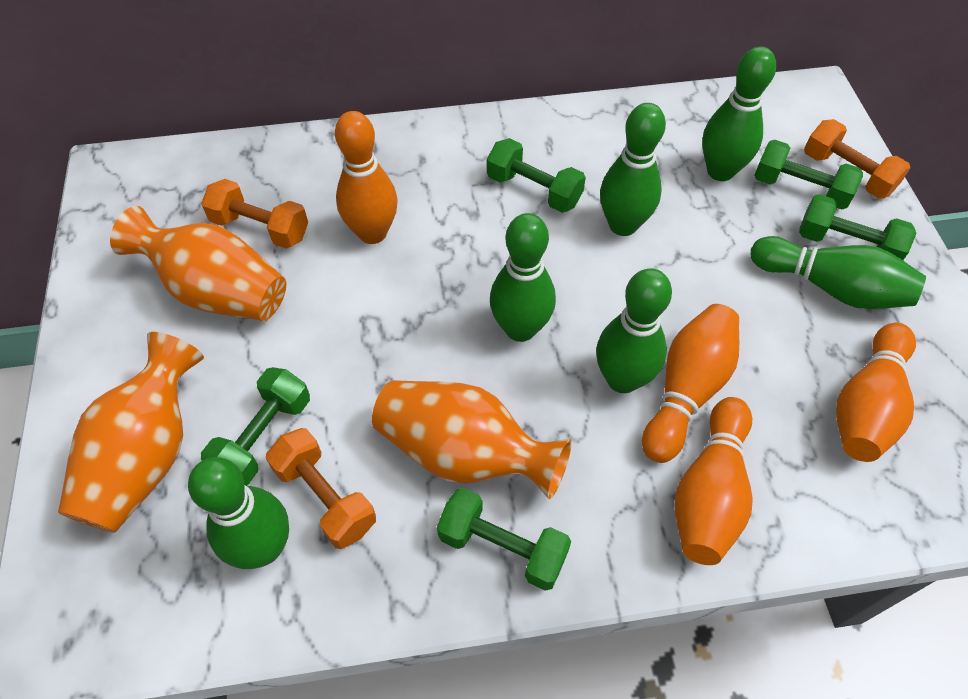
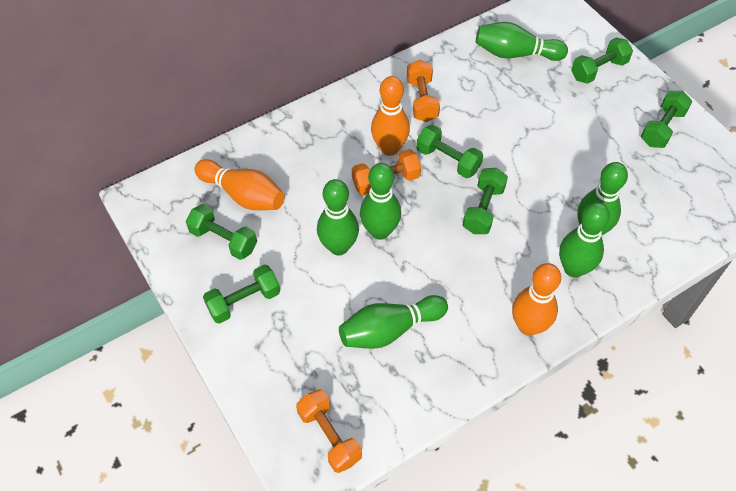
green dumbbell: [201,367,310,486] [437,488,571,591] [487,138,586,213] [754,140,863,209] [799,194,916,260] = 5 -> [186,204,257,260] [203,265,280,324] [416,125,483,178] [463,168,508,234] [571,38,633,84] [641,91,692,148] = 6
orange bowling pin: [335,111,398,244] [642,304,739,463] [675,397,753,565] [836,323,916,462] = 4 -> [195,159,285,210] [371,76,410,156] [512,263,561,336] = 3
orange vase: [58,332,204,533] [110,206,286,321] [372,380,572,499] = 3 -> none = 0

